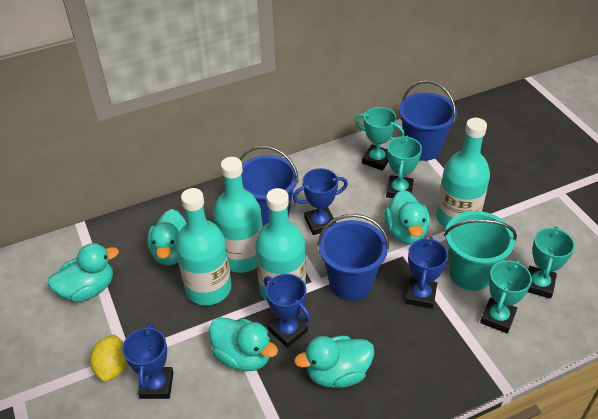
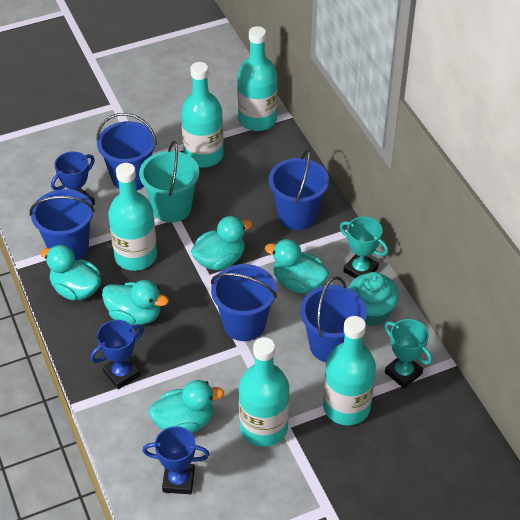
blue bucket: [239,146,298,226] [317,214,389,300] [399,80,457,161] = 3 -> [30,189,95,260] [96,113,157,190] [211,264,277,341] [269,149,329,230] [300,276,367,362] = 5
blue trophy: [122,323,174,399] [264,274,310,348] [293,168,348,235] [405,237,448,309] = 4 -> [51,152,95,205] [90,320,144,389] [142,426,210,494] = 3
turquoise bottle: [176,188,232,305] [213,157,263,273] [255,188,306,302] [436,118,490,228] = 4 -> [108,163,157,271] [181,62,224,168] [237,26,278,131] [239,337,289,447] [323,316,376,425] = 5
turquoise cupcake: none = 0 -> [348,272,399,326] = 1
turquoise trophy: [355,107,405,171] [386,136,422,198] [480,260,532,334] [528,227,575,299] = 4 -> [340,217,389,278] [385,319,432,389] = 2
yellow lemon: [90,334,127,382] = 1 -> none = 0

